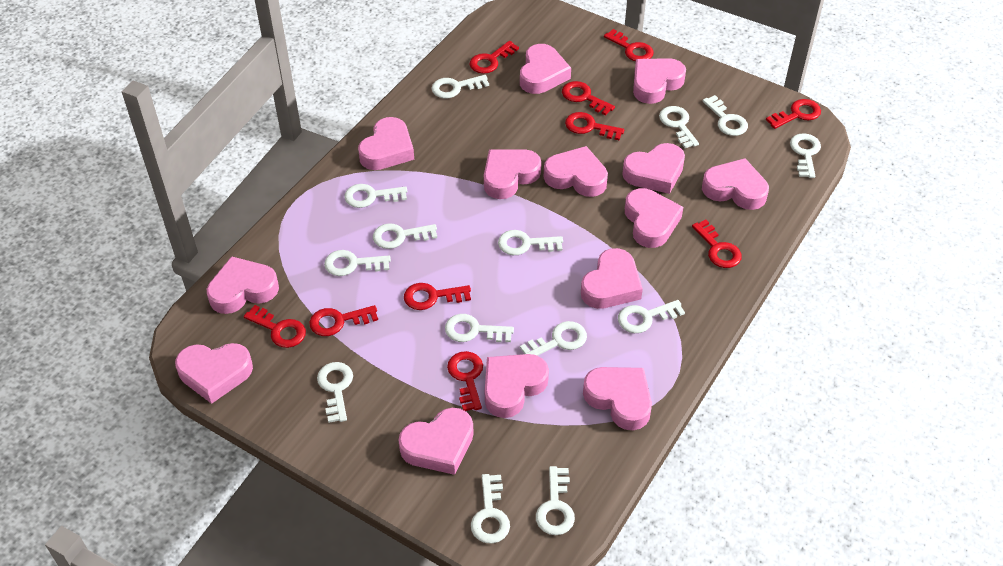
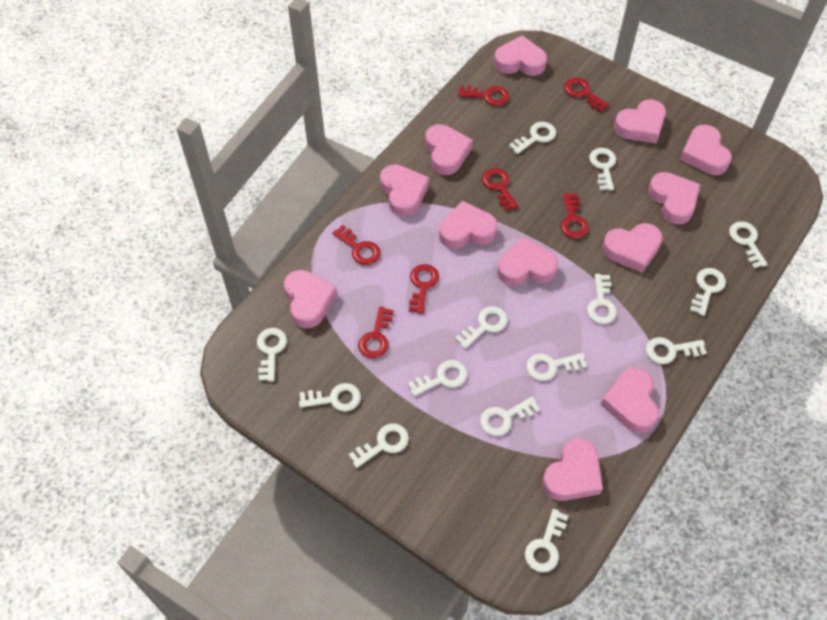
pink heart: [175,343,253,404] [207,256,279,314] [358,117,414,170] [398,408,474,475] [484,149,541,199] [485,354,549,418] [520,44,571,94] [544,146,608,197] [581,248,643,309] [583,367,652,430] [622,143,685,194] [625,188,683,248] [633,58,686,104] [702,158,769,210] = 14 -> [284,270,337,328] [380,164,429,217] [425,124,473,175] [439,201,498,249] [494,35,547,76] [497,237,558,286] [542,438,603,501] [601,368,659,433] [602,223,663,273] [614,99,666,144] [648,172,701,224] [680,125,732,175] = 12
red key: [244,305,306,348] [309,305,378,336] [404,283,471,310] [447,351,483,411] [470,41,519,74] [562,81,615,116] [565,112,624,140] [604,29,654,61] [692,220,742,268] [766,99,821,129] = 10 -> [332,225,381,265] [358,306,394,358] [409,264,439,314] [458,85,509,106] [482,168,518,211] [561,193,589,239] [564,78,609,112] = 7

